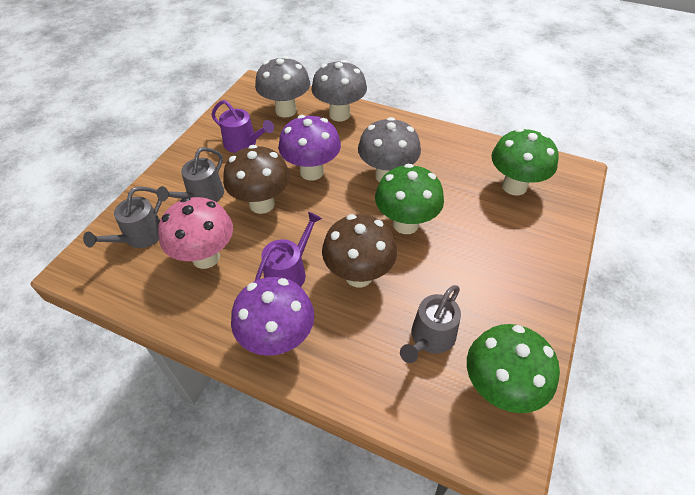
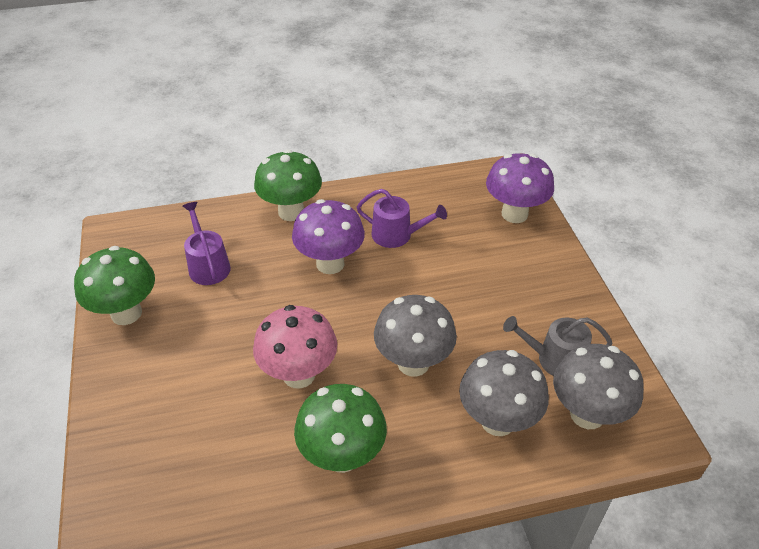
brown mushroom: [223,145,290,214] [322,214,397,287] = 2 -> none = 0
grey watering can: [83,186,162,248] [157,147,224,202] [400,285,461,363] = 3 -> [503,316,613,376] = 1

